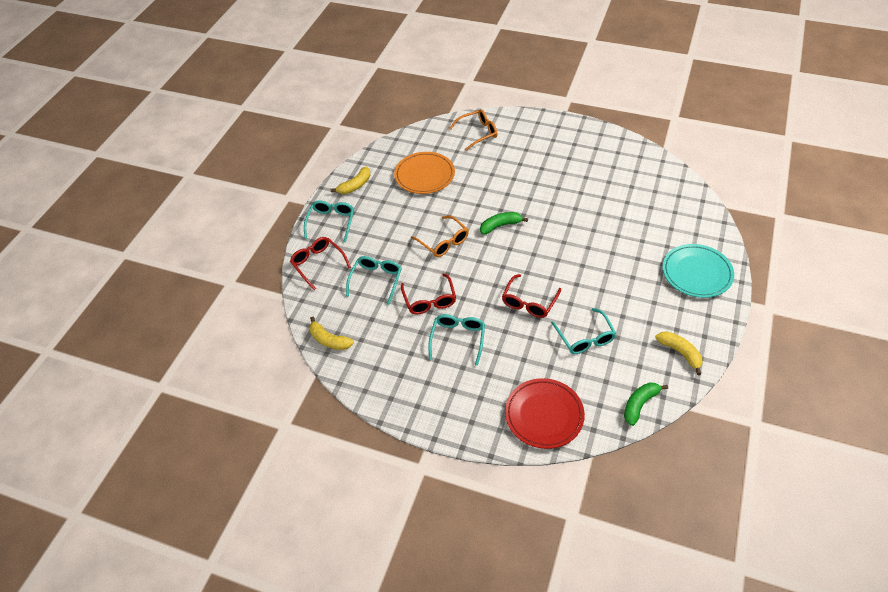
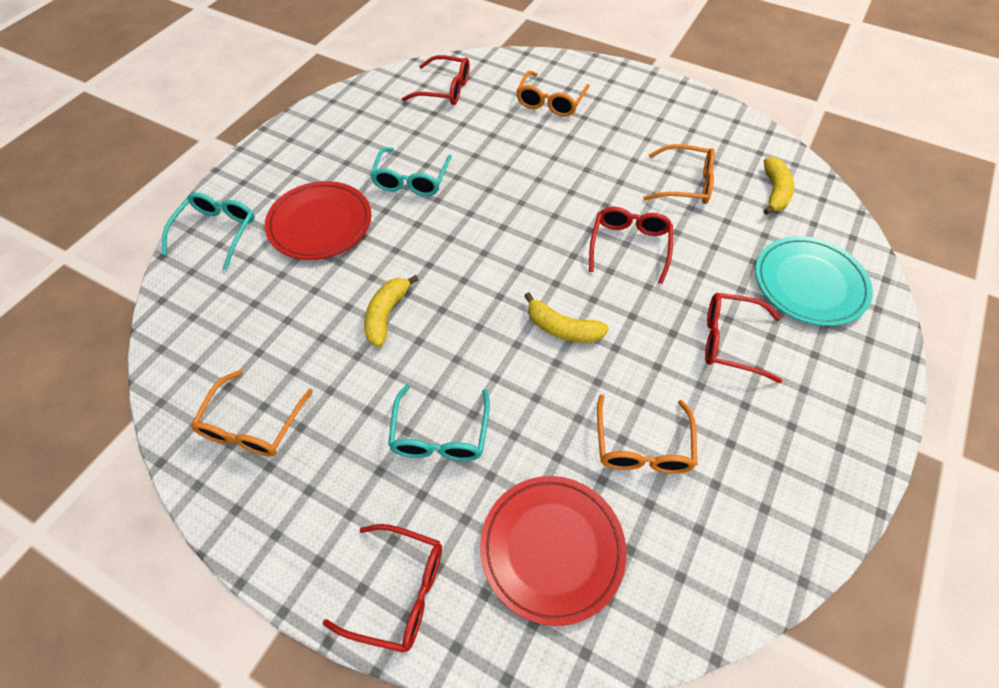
green banana: [480,212,528,235] [624,383,668,426] = 2 -> none = 0
orange glasses: [411,215,469,257] [449,109,497,151] = 2 -> [190,370,313,457] [516,71,590,117] [597,394,697,474] [643,144,715,204] = 4
orange plate: [394,152,455,194] = 1 -> none = 0
red glasses: [290,237,351,290] [401,274,456,314] [502,274,561,318] = 3 -> [323,524,442,653] [402,55,470,105] [589,207,673,284] [705,293,782,383] = 4
red plate: [505,378,585,449] = 1 -> [265,181,371,260] [480,476,627,626] = 2
turquoise glasses: [304,200,354,242] [346,256,402,305] [428,314,485,366] [551,308,617,354] = 4 -> [162,192,255,270] [370,147,452,196] [388,384,490,461] = 3

